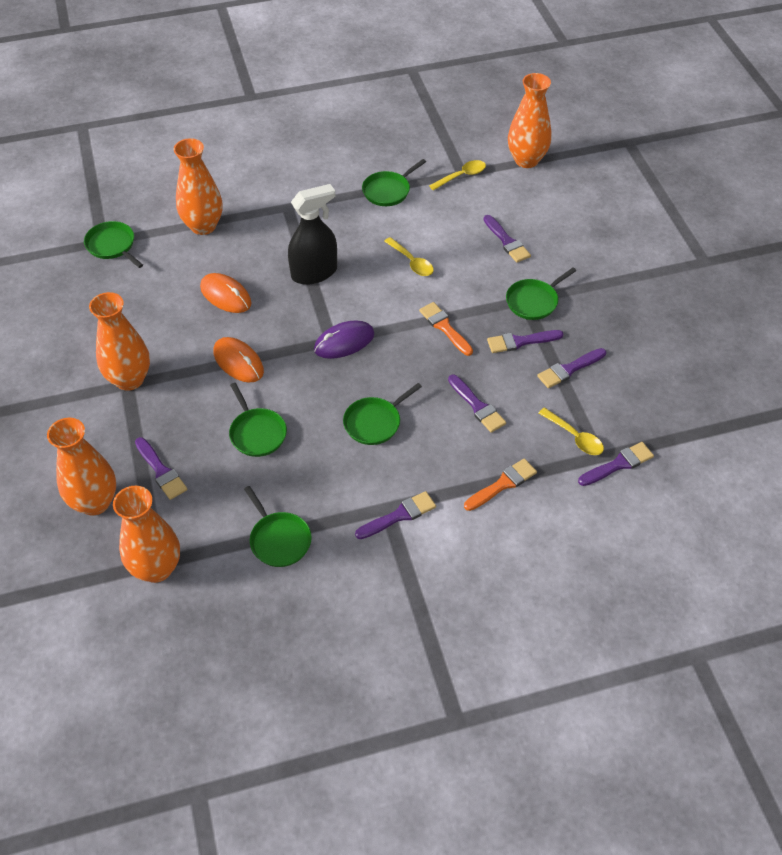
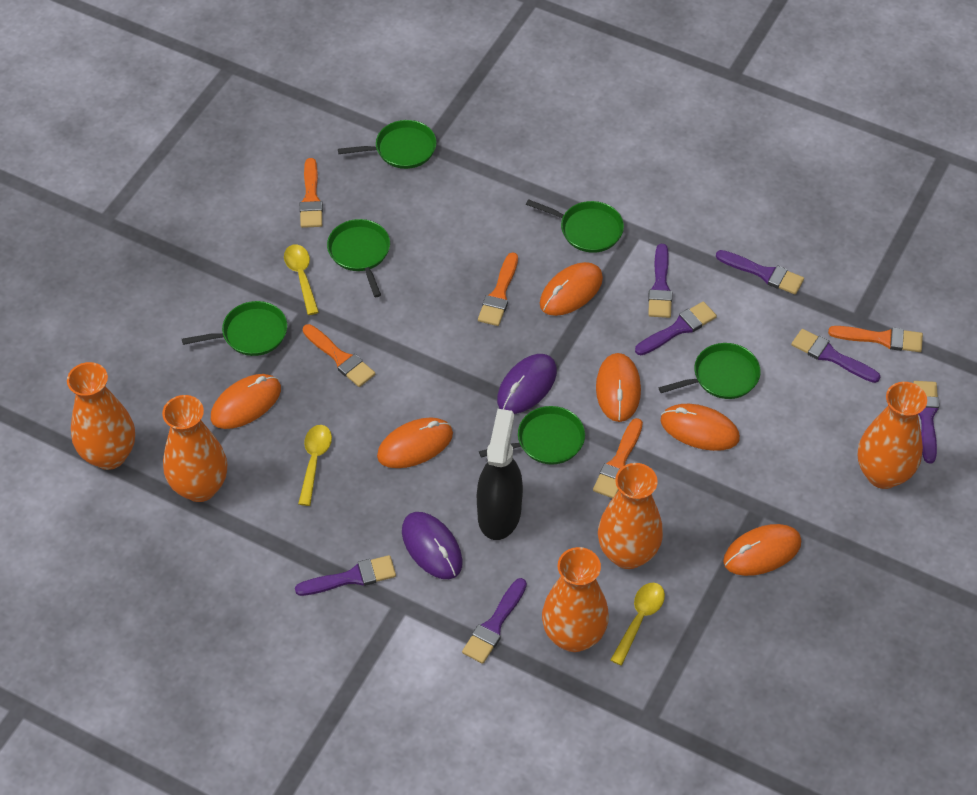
orange brush: [419,302,473,356] [464,458,537,511] = 2 -> [300,158,323,228] [303,324,375,387] [478,252,518,326] [593,418,643,498] [828,326,923,352] = 5
orange mouse: [200,273,252,313] [213,337,264,382] = 2 -> [211,374,281,429] [377,417,453,468] [540,262,603,316] [596,353,641,422] [661,404,740,451] [723,524,801,576] = 6
purple mouse: [314,321,375,359] = 1 -> [402,512,463,579] [497,354,557,414] = 2

